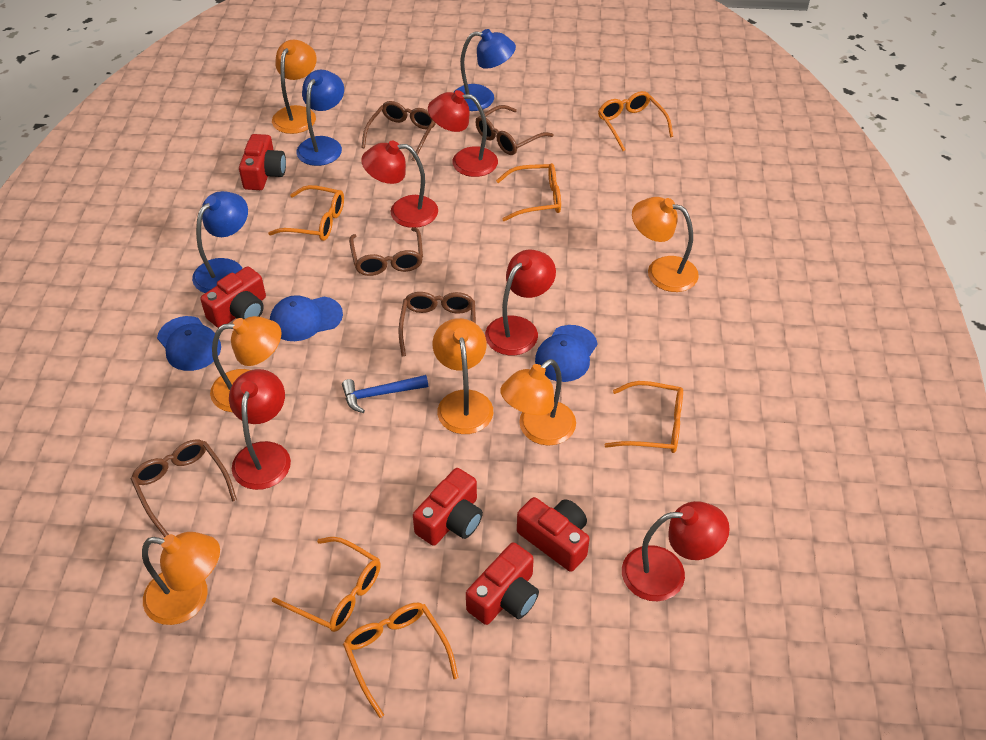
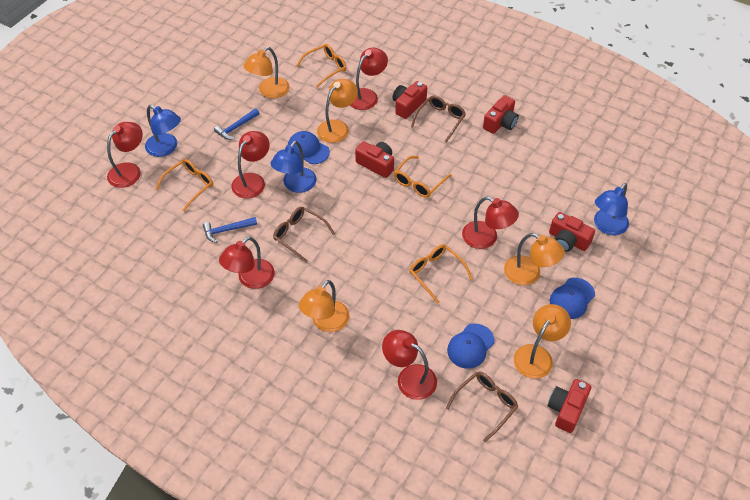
blue hammer: [342,375,428,413] = 1 -> [203,217,257,243] [214,108,259,140] = 2
brown glasses: [130,439,237,537] [349,227,423,276] [361,101,436,161] [399,292,476,356] [476,105,554,155] = 5 -> [273,207,335,263] [411,96,466,143] [446,372,518,442] = 3
orange glasses: [268,185,344,241] [272,537,381,632] [343,603,459,718] [496,163,561,221] [598,91,673,151] [605,381,683,453] = 6 -> [155,159,213,212] [296,44,347,88] [394,156,452,198] [409,244,473,304] = 4
orange lamp: [142,532,220,625] [210,316,281,412] [272,40,317,134] [433,318,493,434] [500,359,576,446] [632,197,699,292] = 6 -> [243,47,290,98] [299,280,349,332] [317,79,358,143] [504,233,565,285] [514,304,571,379] = 5
red lamp: [229,369,291,490] [361,141,438,228] [428,90,498,177] [485,249,556,355] [622,501,730,601] = 5 -> [107,122,143,188] [219,237,275,289] [231,131,270,199] [350,48,388,110] [382,330,437,400] [462,197,519,249] = 6

